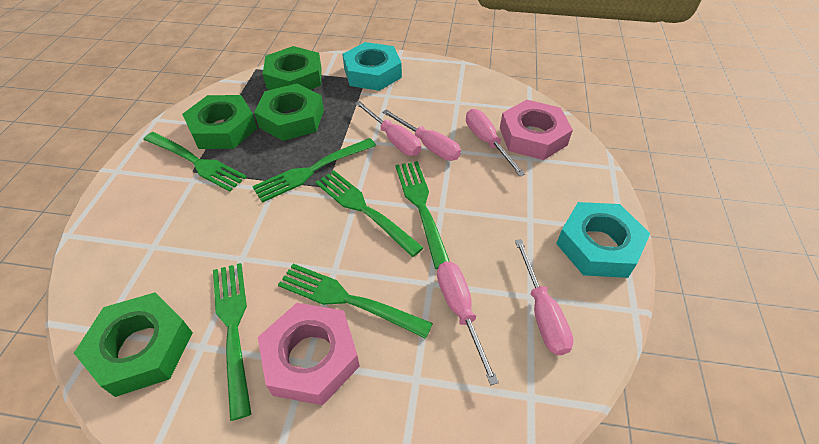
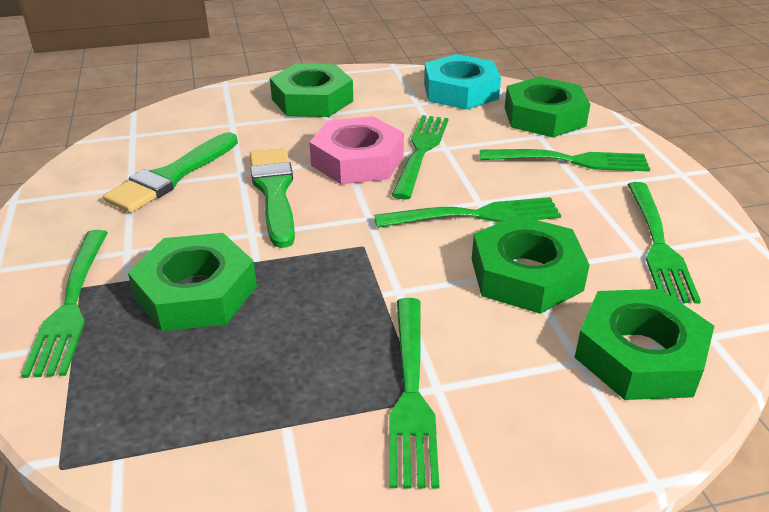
green brush: none = 0 -> [103,132,238,213] [250,148,295,248] = 2
green nut: [74,292,193,397] [182,95,257,149] [254,84,324,141] [263,46,322,90] = 4 -> [128,233,257,331] [270,64,353,117] [472,215,590,314] [505,77,590,137] [574,289,714,400] = 5
pink nut: [258,303,360,405] [500,100,573,160] = 2 -> [309,116,404,184] = 1
pink screwdriver: [355,101,421,156] [382,109,461,161] [437,261,499,385] [466,109,525,176] [515,239,574,355] = 5 -> none = 0
turquoise nut: [342,42,402,91] [556,202,650,278] = 2 -> [424,54,501,110] = 1

